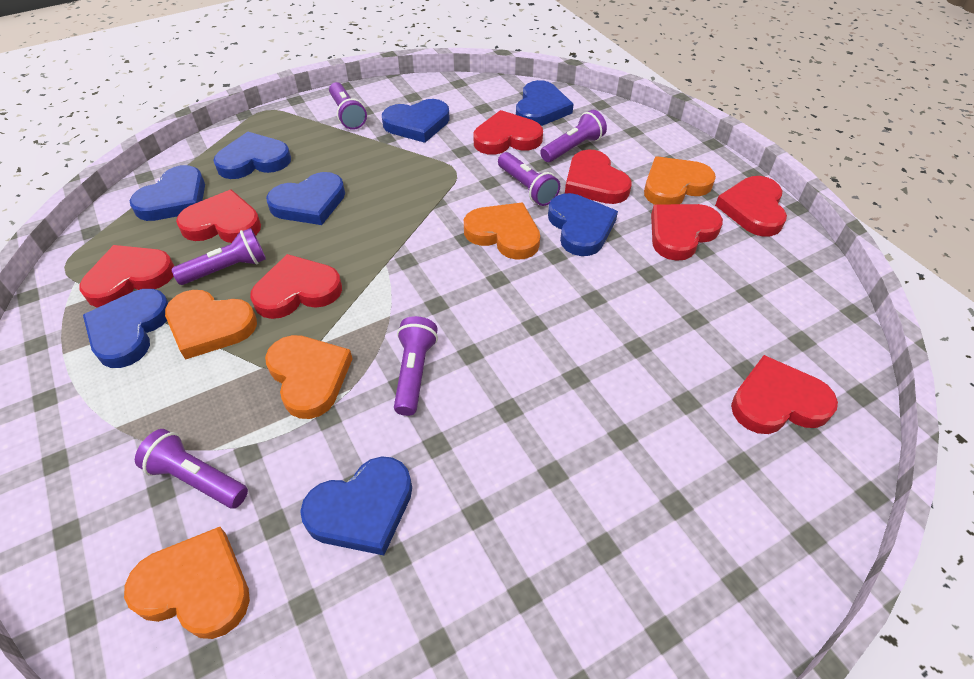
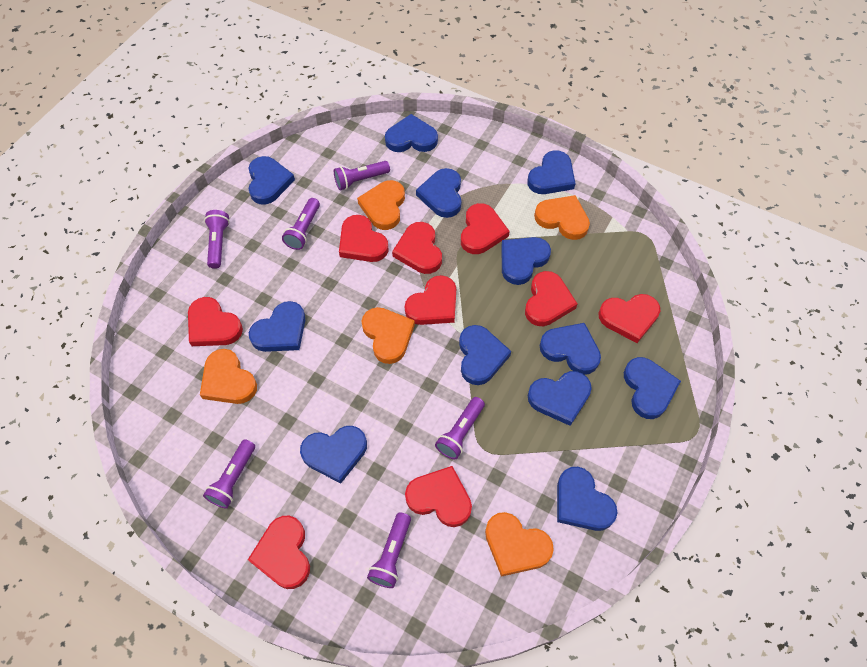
blue heart: [83,289,169,368] [130,165,205,221] [213,132,291,179] [266,172,345,225] [300,456,412,555] [382,99,450,143] [516,80,574,126] [548,193,618,256] = 8 -> [249,156,295,205] [249,301,305,352] [300,426,367,484] [385,114,438,152] [416,168,461,218] [459,325,511,385] [501,237,551,285] [527,150,575,194] [528,371,592,426] [539,323,601,375] [557,467,617,531] [624,357,681,419] = 12
red heart: [79,245,174,307] [176,190,261,243] [250,254,342,319] [474,110,543,155] [565,150,632,204] [651,204,723,261] [715,176,787,237] [731,355,838,434] = 8 -> [188,297,243,346] [248,516,310,589] [339,215,389,262] [392,222,442,274] [405,275,456,325] [405,466,472,527] [461,203,510,254] [525,271,577,326] [599,294,660,343] = 9

